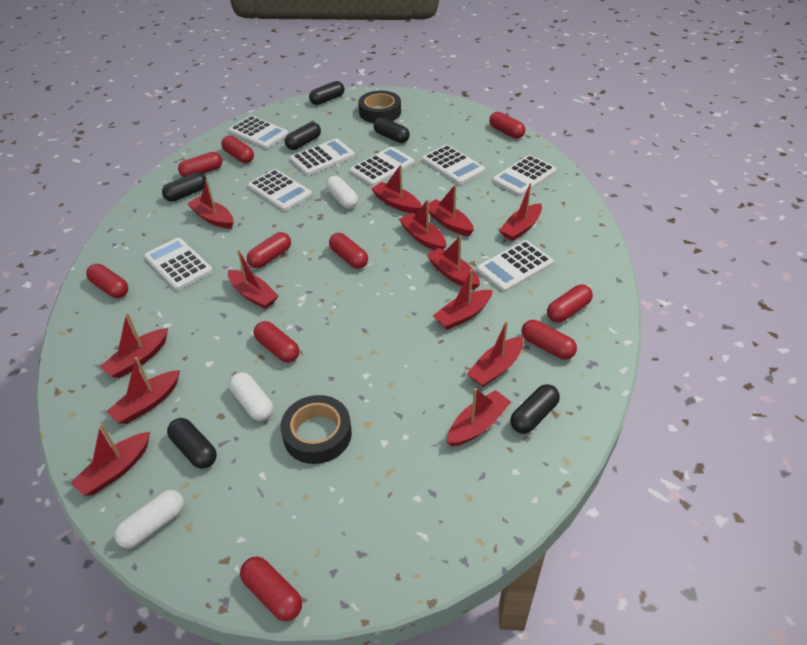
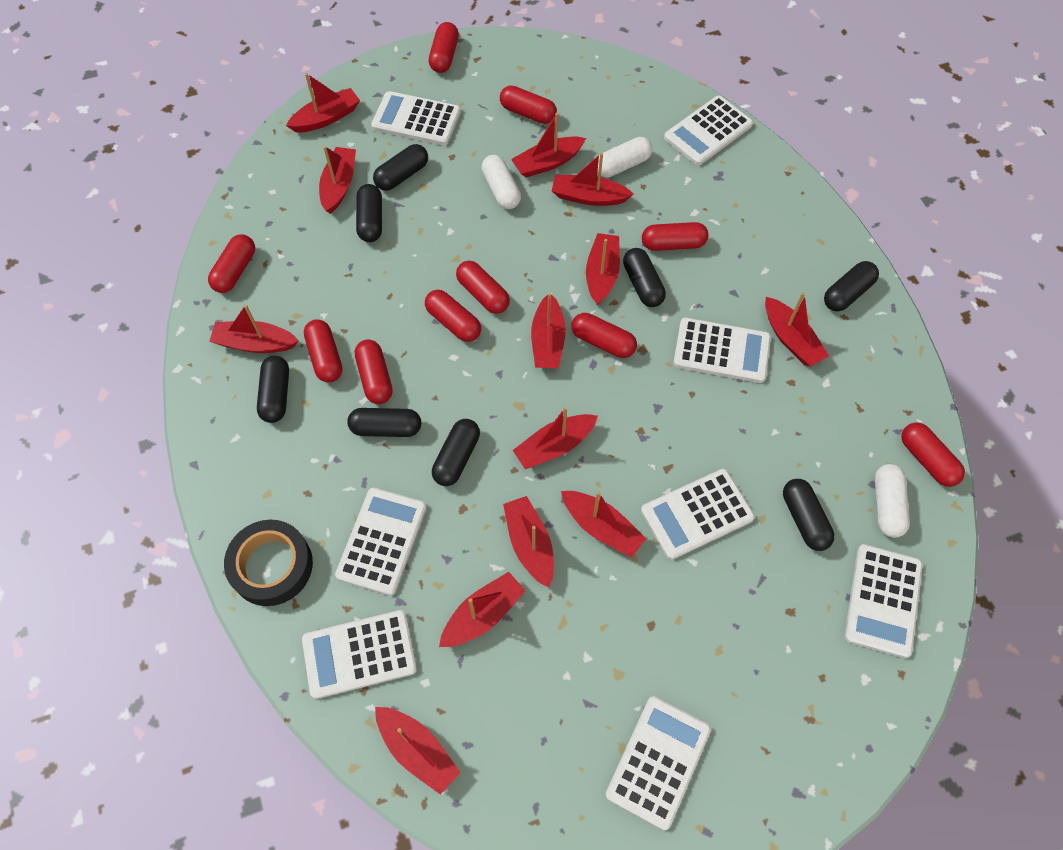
black capsule: [162,172,207,202] [167,418,217,469] [285,122,321,150] [309,81,344,105] [373,117,410,143] [510,384,560,434] = 6 -> [257,356,289,423] [347,408,421,437] [356,184,382,242] [373,144,428,191] [432,419,480,486] [623,248,666,307] [783,479,835,551] [824,261,879,311] = 8
black tape: [281,395,352,464] [358,91,401,123] = 2 -> [224,520,313,606] = 1

